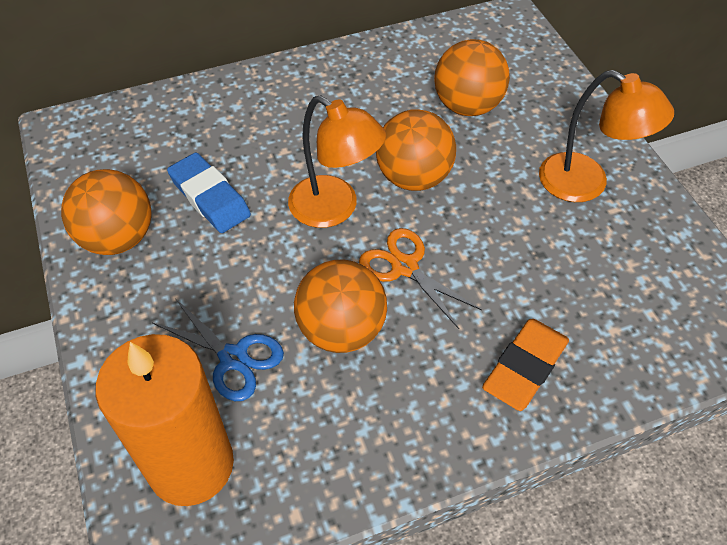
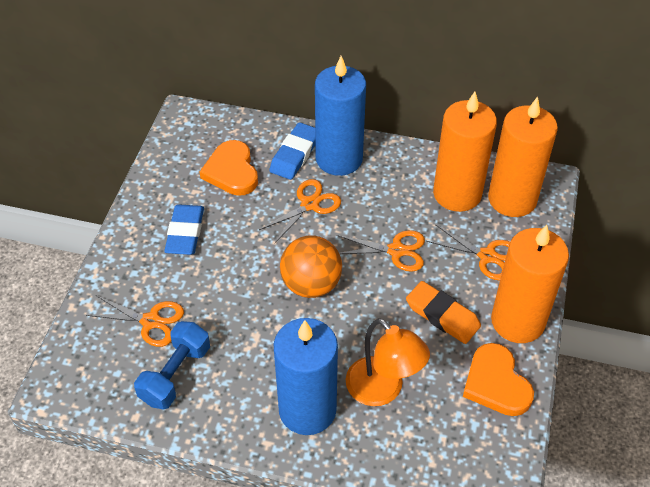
blue candle: none = 0 -> [274,318,338,435] [315,56,366,176] = 2
blue dumbbell: none = 0 -> [134,321,210,410] = 1
blue eraser: [167,152,251,233] = 1 -> [164,204,204,255] [269,122,315,180] = 2
blue scissors: [153,298,284,401] = 1 -> none = 0
orange ball: [61,169,152,255] [294,260,387,353] [376,109,456,191] [434,39,510,116] = 4 -> [280,235,342,298] = 1
orange candle: [96,334,234,506] = 1 -> [433,92,497,212] [488,96,558,217] [491,225,569,343] = 3
orange heart: none = 0 -> [200,140,258,196] [463,343,534,416] = 2
orange lamp: [288,95,386,228] [539,70,674,202] = 2 -> [346,318,430,406] = 1
orange scissors: [359,228,482,329] = 1 -> [86,295,184,347] [259,179,341,243] [336,230,425,272] [426,224,510,280] = 4

